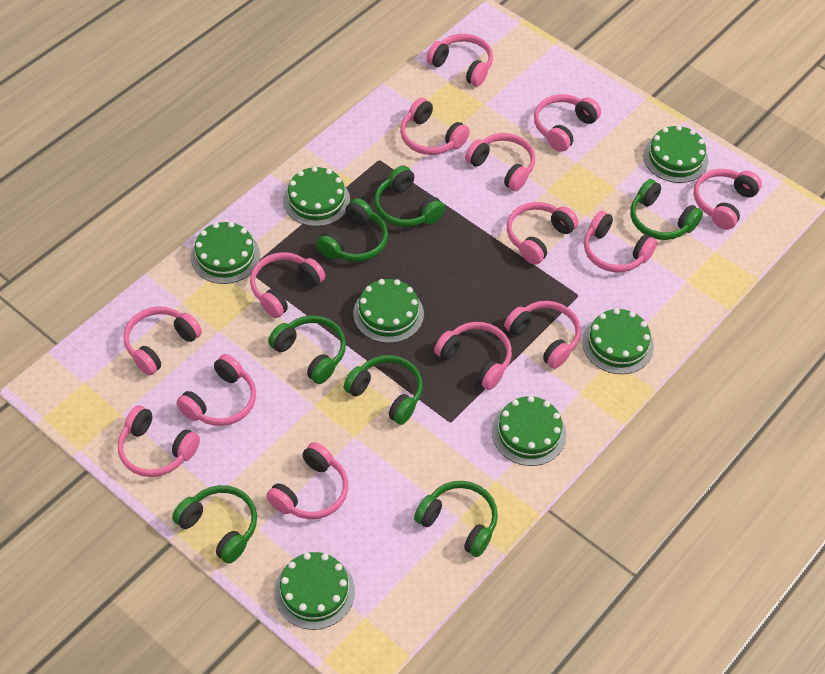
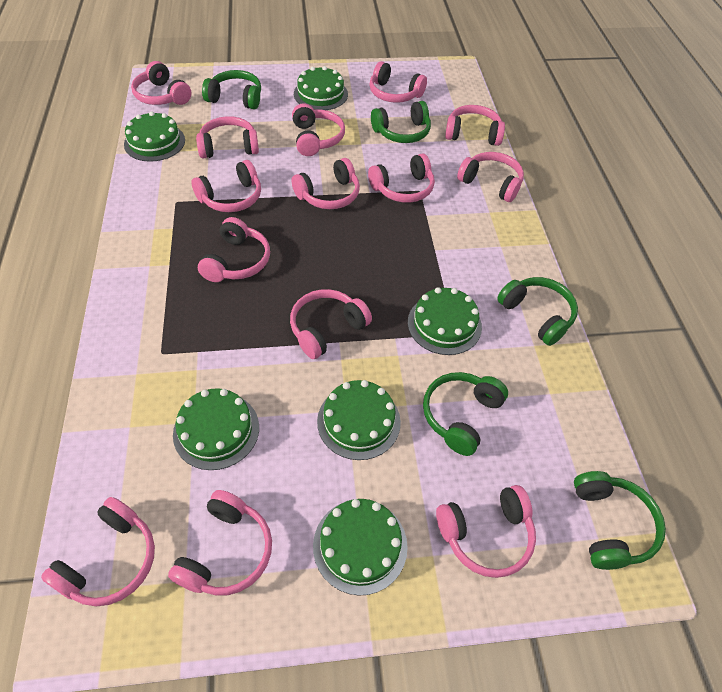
green cake: [191,222,260,284] [274,552,355,630] [283,166,350,226] [353,279,424,343] [492,396,567,466] [582,308,654,374] [643,125,708,183] = 7 -> [124,111,185,162] [173,388,259,470] [294,66,348,110] [313,499,408,596] [317,380,401,460] [408,287,482,355] = 6
green headphones: [172,485,257,564] [268,315,346,384] [316,198,388,262] [344,355,423,425] [374,165,445,227] [414,481,498,557] [630,179,703,240] = 7 -> [202,70,261,110] [371,101,431,143] [423,372,508,456] [497,277,578,346] [574,471,666,570] = 5

